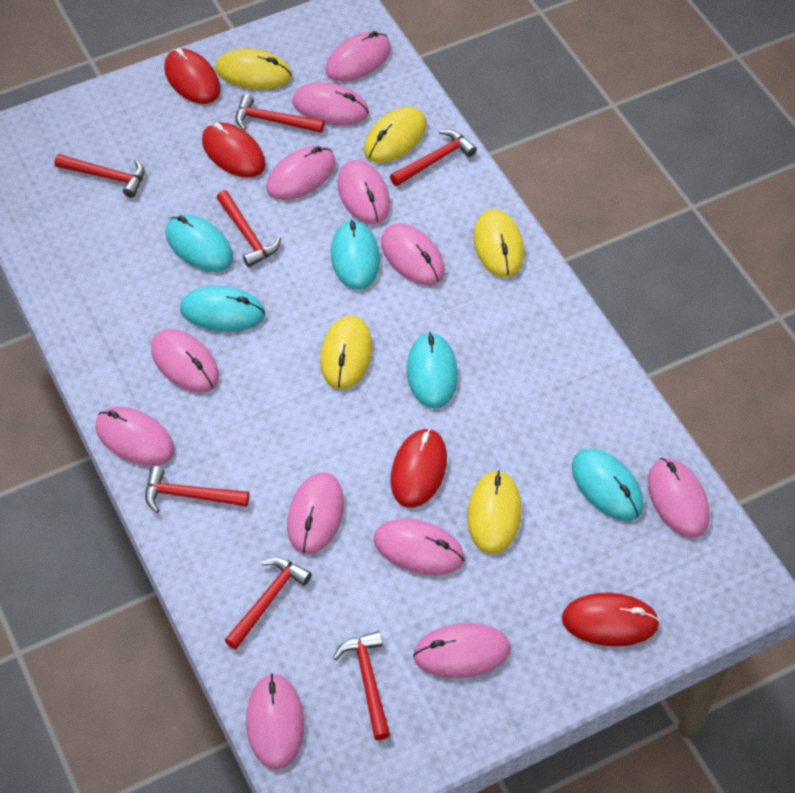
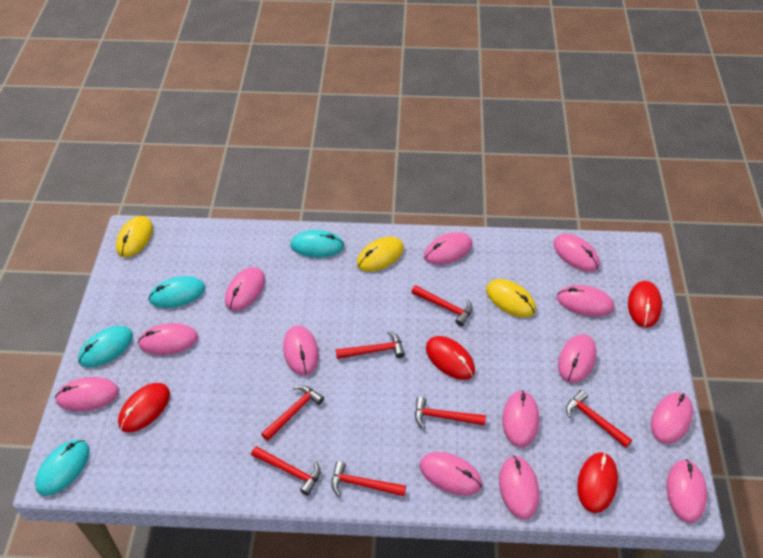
pink mouse: [96,407,174,466] [151,329,219,393] [246,673,304,770] [266,146,336,200] [287,472,344,554] [292,82,369,125] [325,31,391,82] [338,160,390,224] [374,519,465,575] [381,223,445,285] [413,623,511,678] [648,458,710,538] = 12 -> [55,377,119,411] [138,323,198,355] [225,267,265,311] [283,326,319,376] [420,452,482,495] [424,232,473,265] [499,456,539,519] [502,390,539,448] [553,234,600,272] [557,285,614,317] [558,334,597,383] [651,392,693,444] [667,459,707,523] = 13
turquoise mouse: [166,214,233,272] [180,286,265,332] [331,219,380,290] [407,332,458,409] [572,449,644,521] = 5 -> [35,440,90,496] [78,326,133,367] [148,276,205,308] [290,230,344,257] = 4
yellow mouse: [215,48,292,90] [320,315,372,389] [364,107,427,163] [467,470,522,554] [474,209,524,278] = 5 -> [116,216,153,257] [357,237,404,272] [486,279,536,318] = 3

